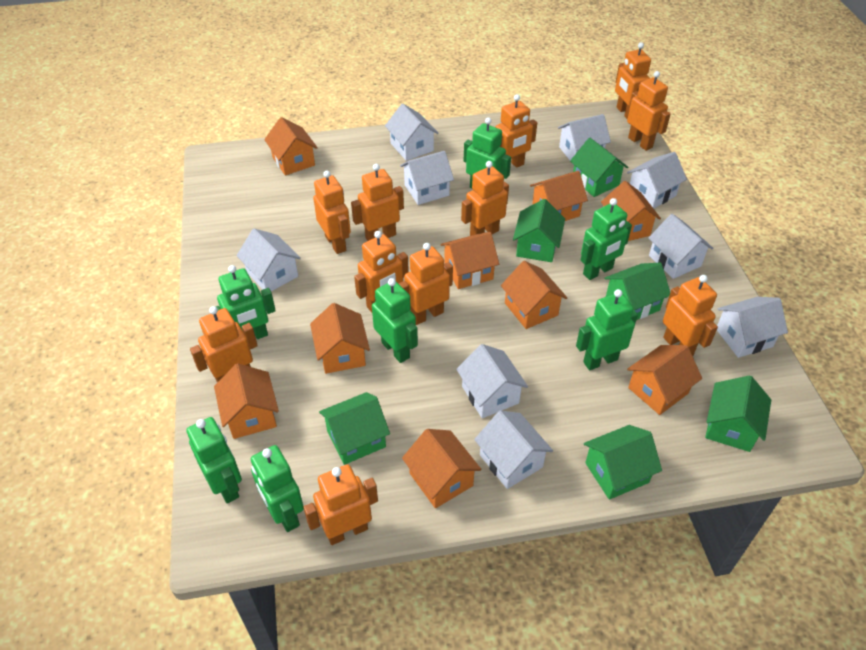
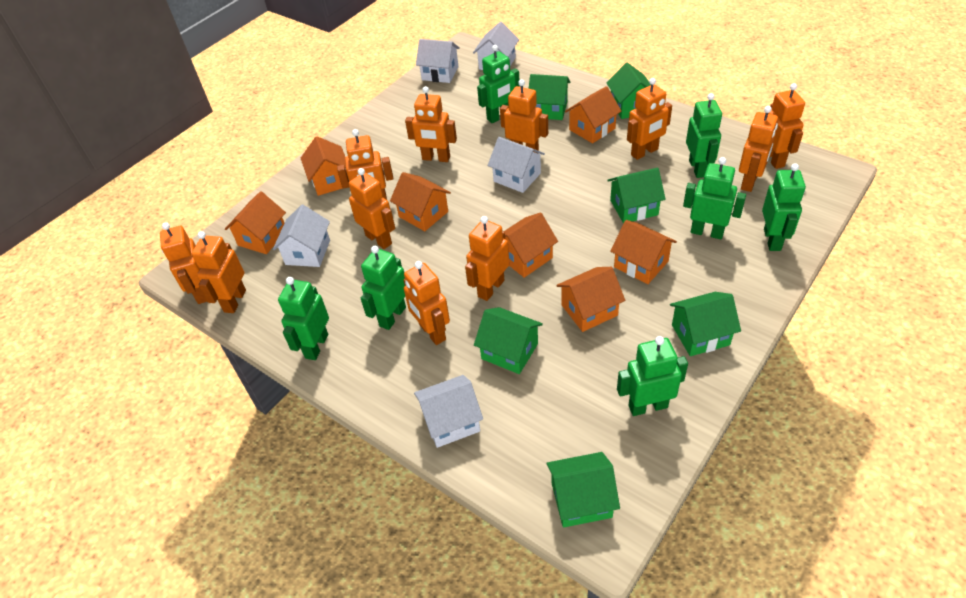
orange house: [214,363,279,439] [264,117,318,175] [310,303,370,374] [402,429,482,508] [440,232,499,289] [501,261,567,329] [530,171,588,221] [601,181,661,241] [627,345,702,415] = 9 -> [225,191,286,254] [301,136,349,196] [390,172,451,231] [503,212,558,278] [556,267,625,332] [565,86,621,143] [610,220,677,284] = 7
white house: [236,228,301,291] [385,104,439,161] [400,151,454,205] [456,344,528,418] [474,411,553,489] [558,114,611,165] [627,152,687,209] [649,214,714,279] [717,297,788,358] = 9 -> [273,205,330,267] [414,375,483,448] [416,39,460,83] [473,22,519,70] [488,137,545,193] = 5

